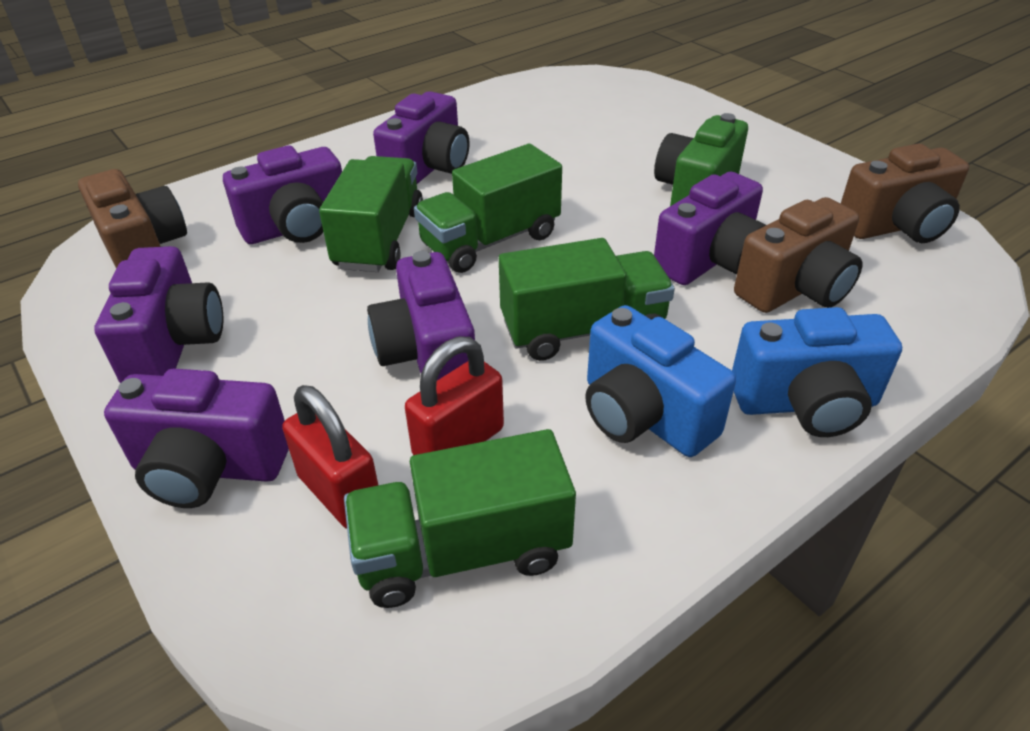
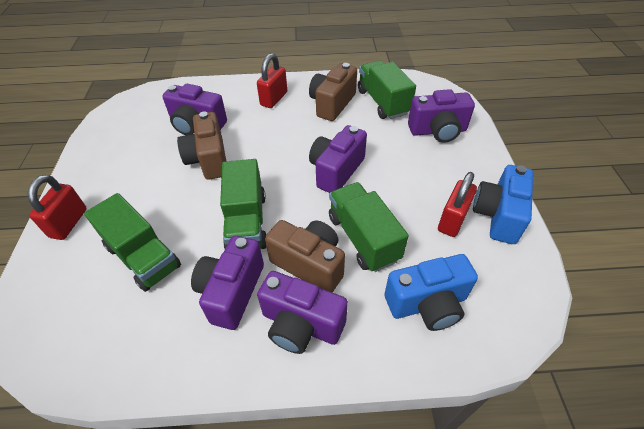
green camera: [654,113,748,206] = 1 -> none = 0
purple camera: [94,246,223,383] [104,368,289,508] [223,146,342,244] [367,251,475,380] [373,91,469,184] [654,172,766,285] = 6 -> [162,84,227,135] [191,236,264,330] [257,271,348,354] [309,125,367,193] [408,89,475,143] = 5
red padlock: [282,385,378,529] [405,336,504,455] = 2 -> [28,175,87,240] [257,53,287,108] [438,172,477,237] = 3

